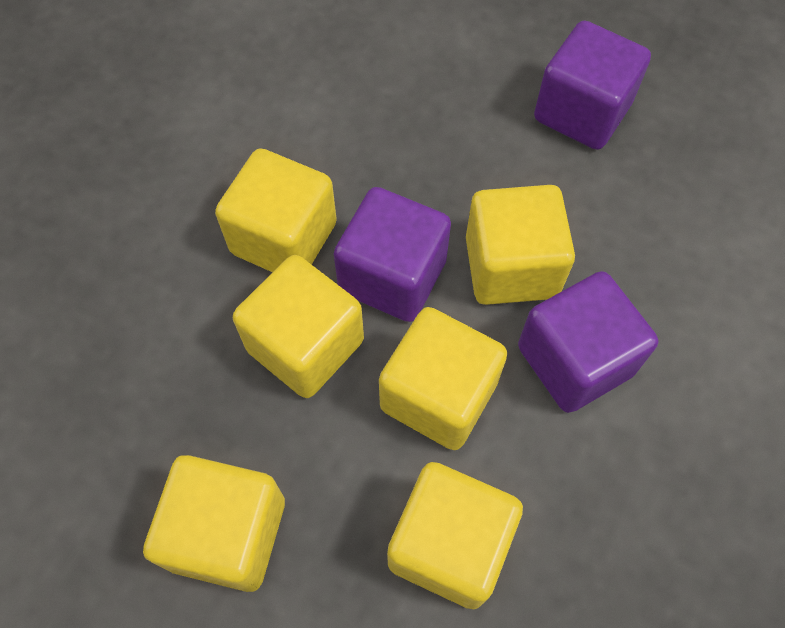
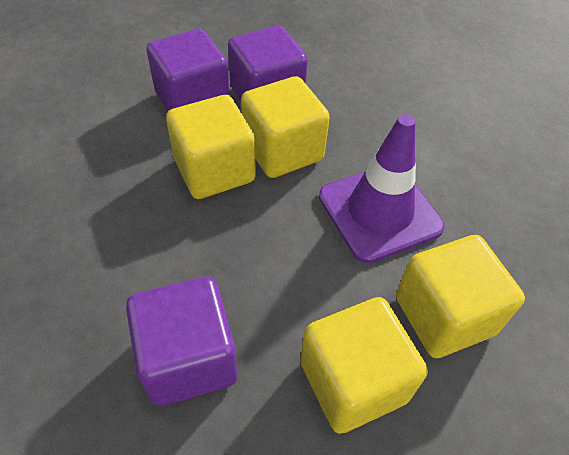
purple traffic cone: none = 0 -> [319,114,444,263] = 1
yellow cube: [143,455,285,592] [215,149,337,272] [233,255,364,398] [379,307,507,450] [387,462,523,609] [466,185,575,305] = 6 -> [166,95,256,199] [241,76,330,178] [300,297,428,434] [396,235,525,358] = 4

